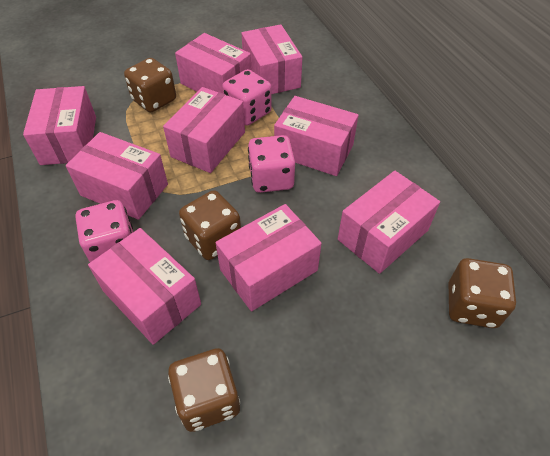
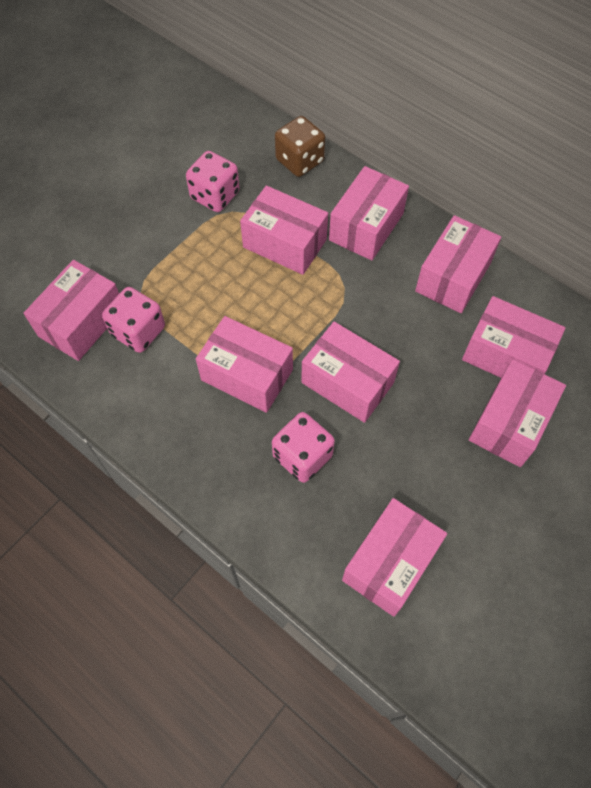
brown dice: [124,58,176,112] [168,348,240,432] [179,190,241,260] [449,258,516,328] = 4 -> [275,116,325,177] = 1

